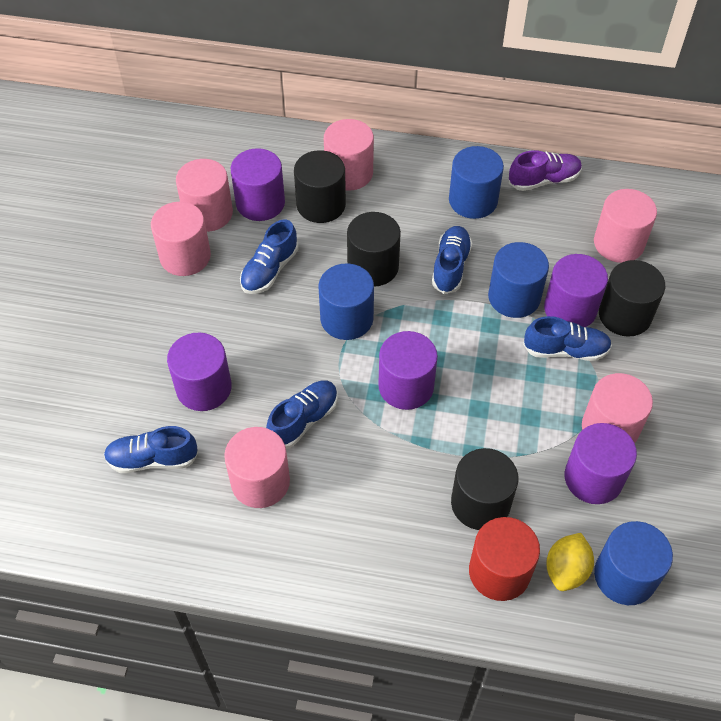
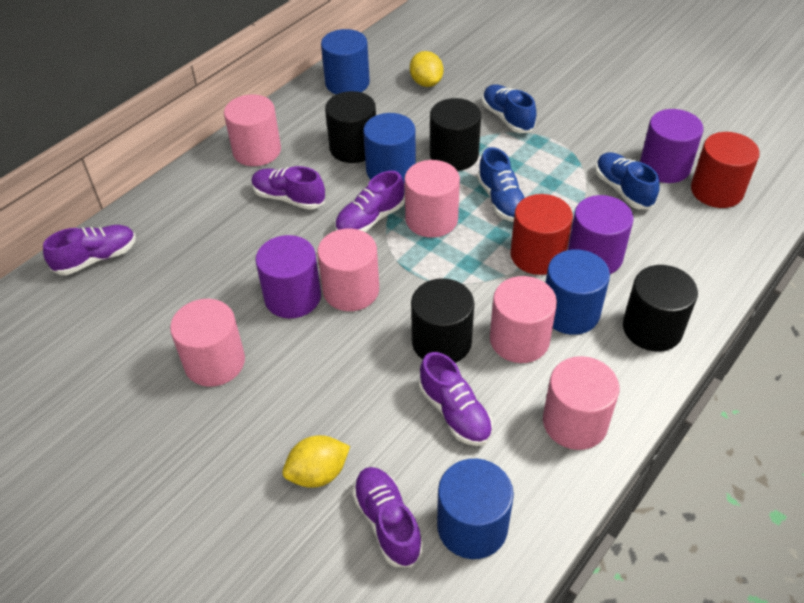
blue shoe: [104,426,199,473] [240,219,299,294] [266,380,338,449] [432,226,472,294] [523,316,612,361] = 5 -> [477,147,525,222] [482,84,536,133] [595,152,660,209] = 3
purple cylinder: [167,332,232,411] [231,148,285,221] [378,331,438,410] [544,254,608,327] [564,423,637,504] = 5 -> [255,235,321,319] [568,195,634,274] [640,109,704,183] = 3
purple shoe: [509,150,582,191] = 1 -> [43,225,136,275] [251,166,325,210] [335,171,405,232] [352,467,423,567] [419,352,493,446] = 5
red cylinder: [469,517,540,601] = 1 -> [510,194,573,275] [691,132,760,208] = 2
yellow lemon: [546,533,594,591] = 1 -> [282,435,350,488] [410,51,443,87] = 2

